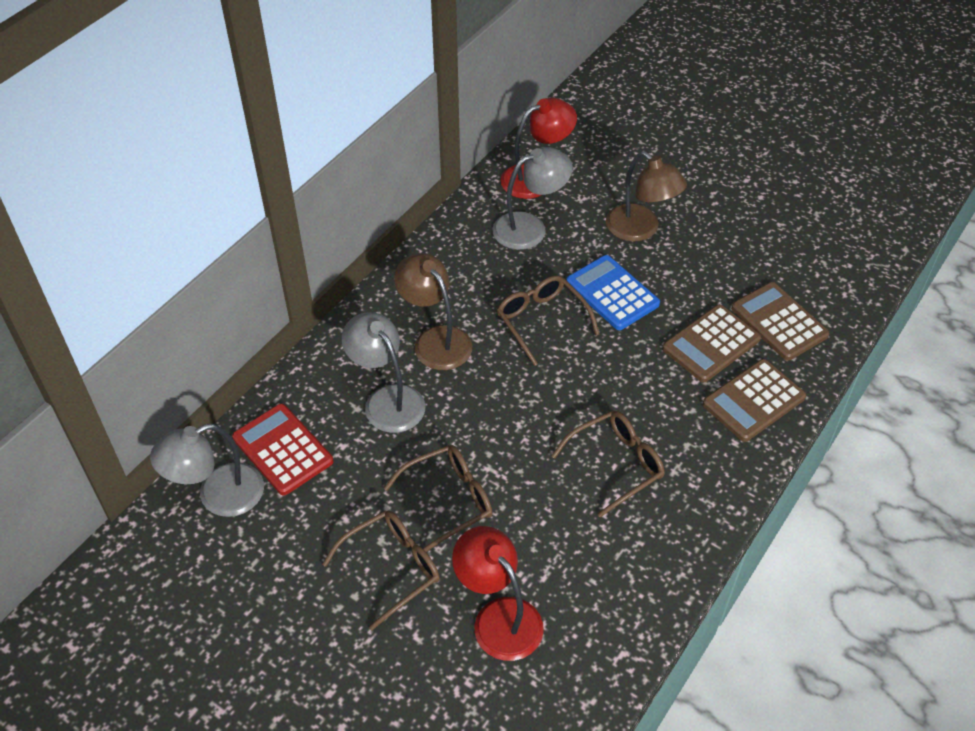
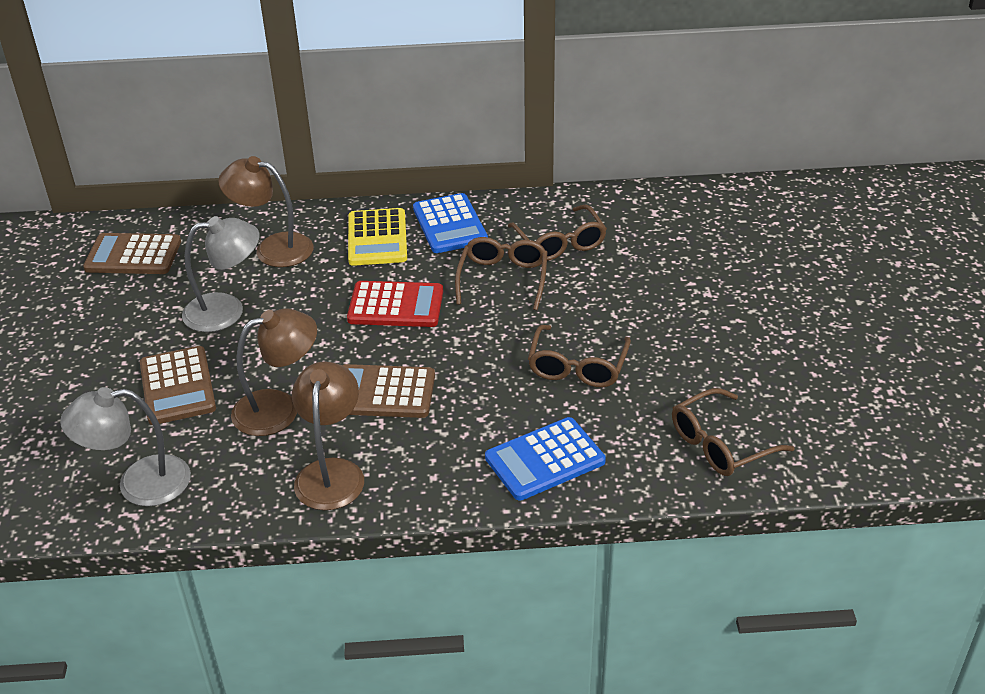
blue calculator: [566,255,660,330] = 1 -> [413,193,488,253] [485,417,606,501] = 2
brown lamp: [394,253,472,370] [606,151,687,241] = 2 -> [218,156,314,267] [231,309,317,436] [292,361,364,510] = 3
grey lamp: [150,424,264,517] [342,312,425,433] [492,147,573,250] = 3 -> [60,387,191,506] [182,216,260,332] = 2
red lamp: [452,526,544,661] [500,98,577,199] = 2 -> none = 0
yellow calculator: none = 0 -> [348,208,407,266] = 1

